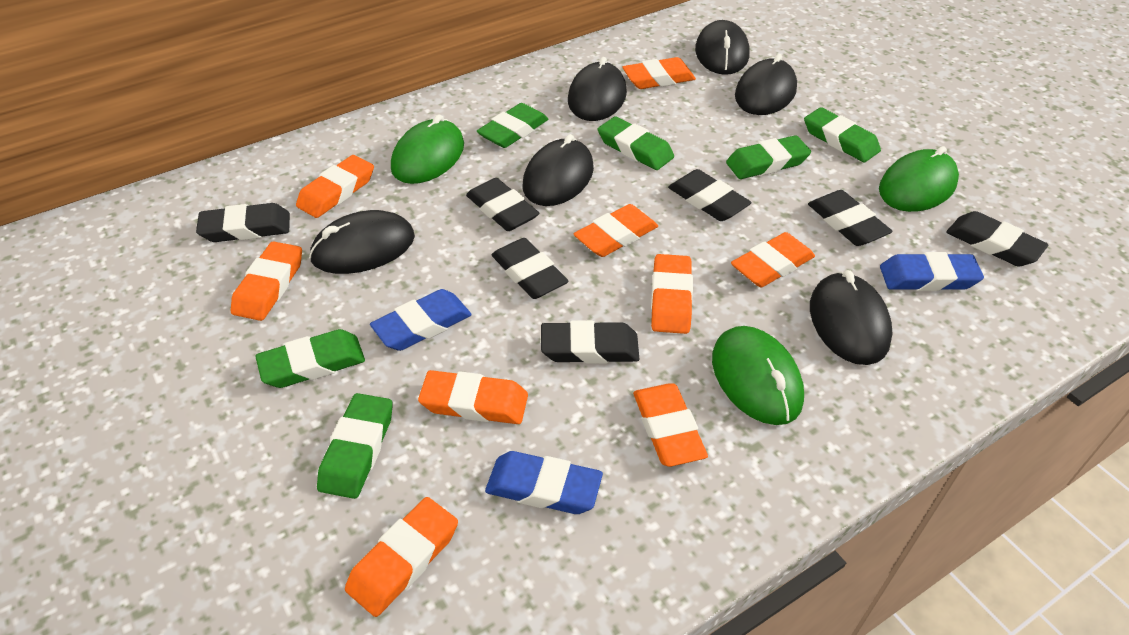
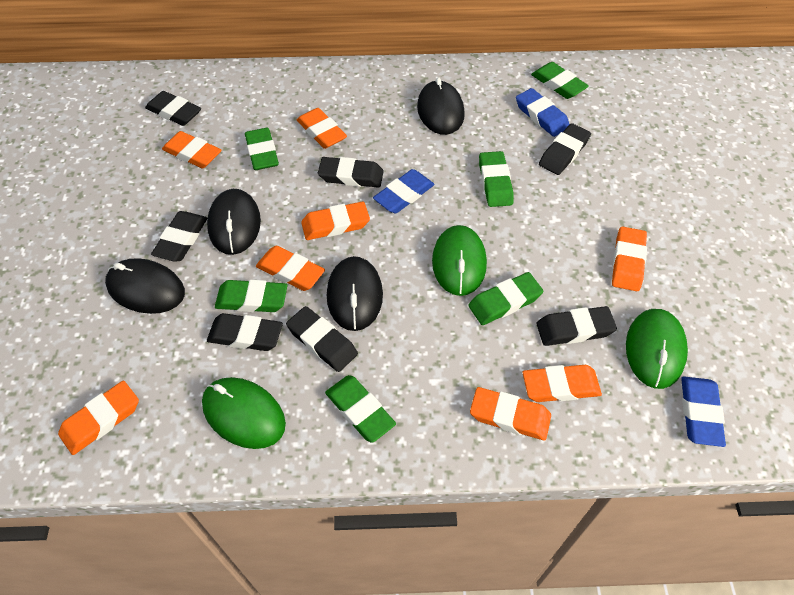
black mouse: [309,210,415,274] [523,134,594,206] [568,57,627,121] [695,20,750,75] [735,54,797,115] [810,270,893,365] = 6 -> [105,258,185,314] [207,189,261,255] [327,256,383,331] [417,77,465,135] = 4
orange eraser: [231,241,302,321] [296,155,374,218] [345,497,458,617] [418,370,528,424] [574,204,658,257] [622,57,696,89] [633,384,708,467] [651,254,693,334] [731,232,815,288] = 9 -> [58,381,139,455] [162,131,221,169] [256,246,325,291] [297,108,347,149] [301,201,370,240] [470,387,551,440] [523,365,602,402] [612,226,647,291] = 8

